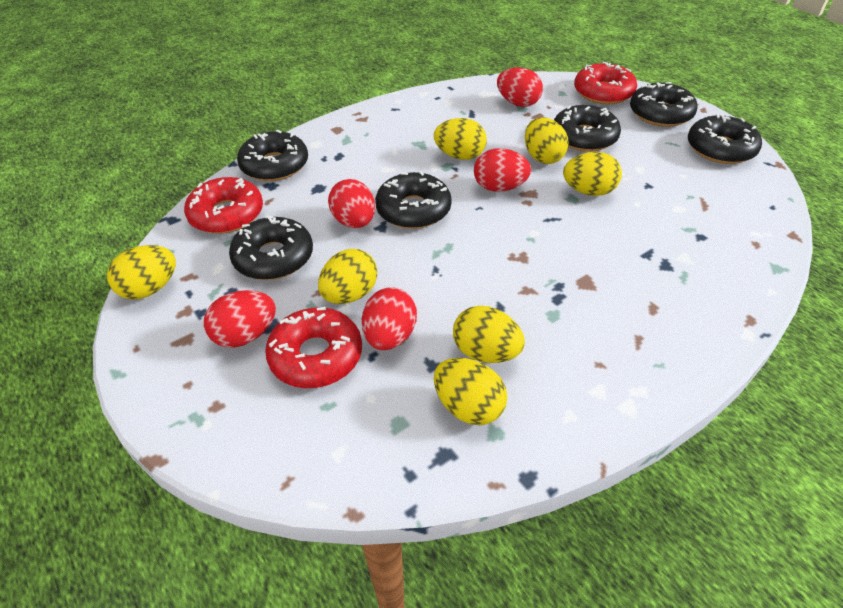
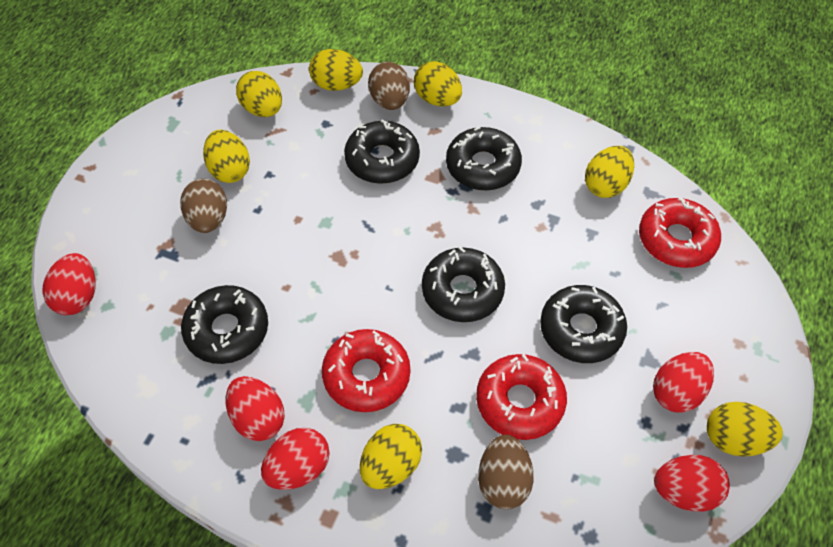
black donut: [229,216,313,280] [237,130,308,181] [375,171,452,229] [554,105,621,152] [630,82,698,127] [688,114,762,164] = 6 -> [181,285,268,364] [344,120,420,184] [422,246,505,322] [446,126,522,191] [540,285,627,363] = 5
brown egg: none = 0 -> [180,179,227,233] [368,62,410,110] [478,435,534,509] = 3

